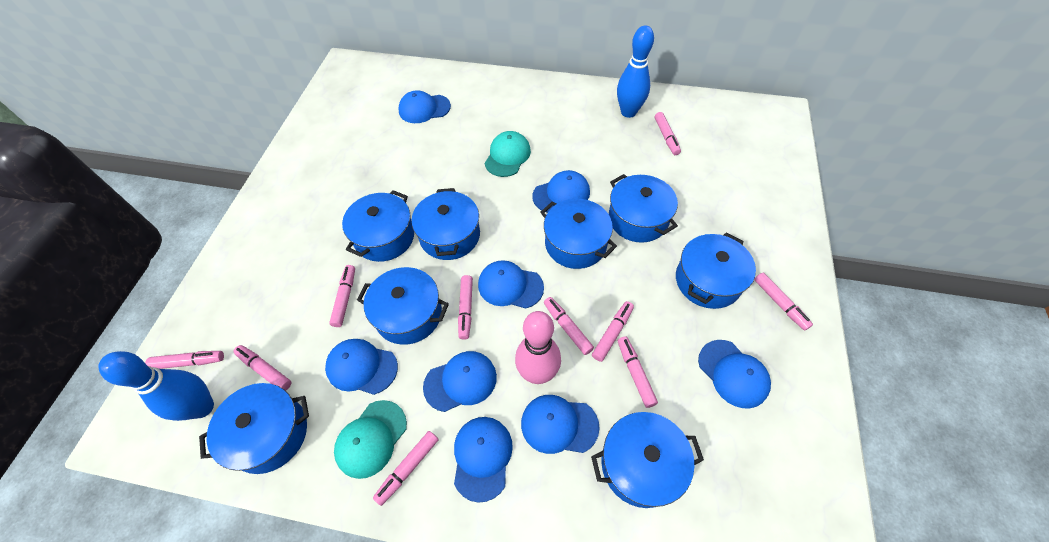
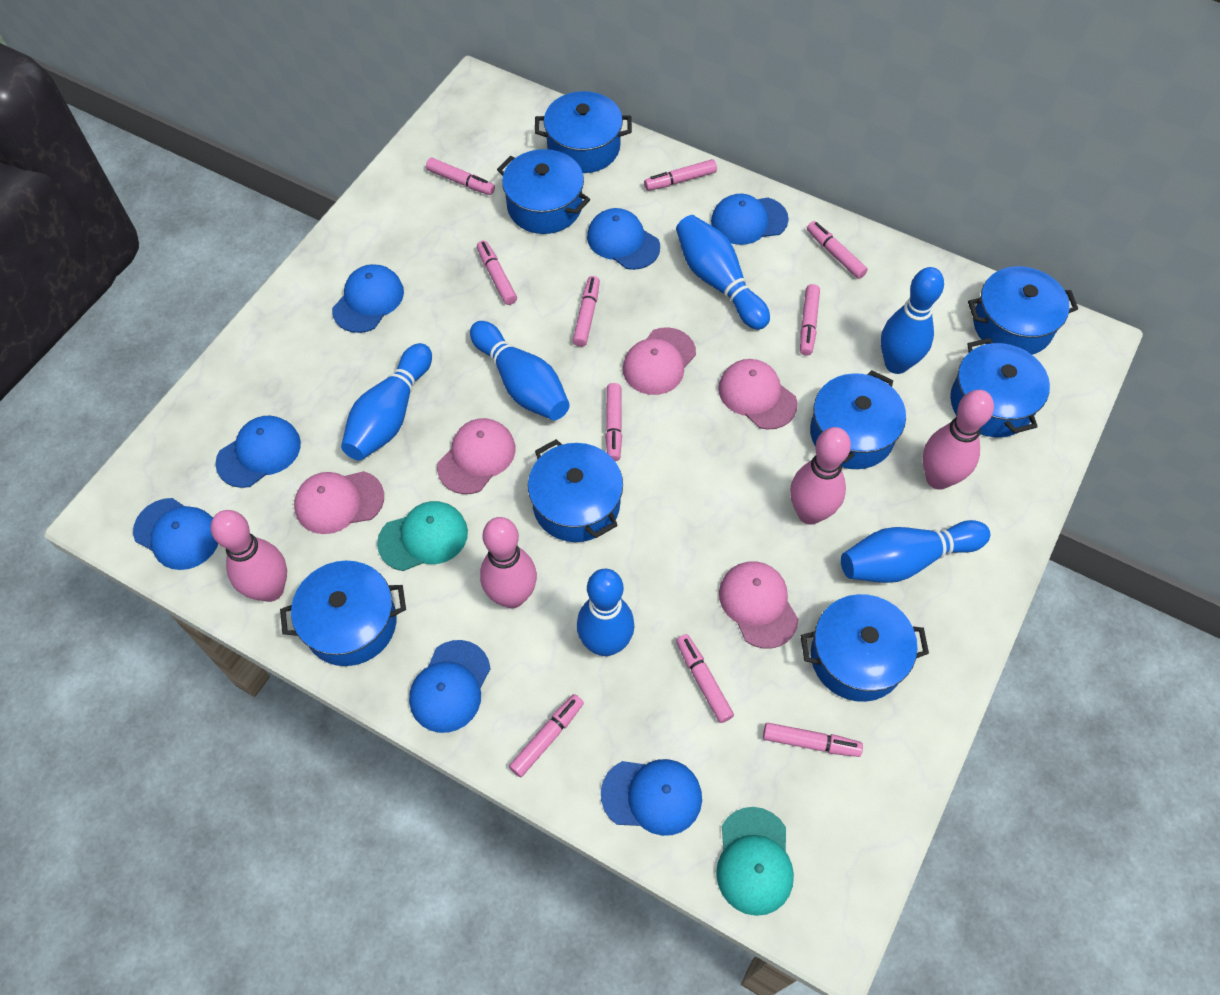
blue bowling pin: [98,351,214,421] [617,26,654,118] = 2 -> [341,343,432,461] [470,321,570,420] [577,569,634,656] [676,215,770,330] [841,520,990,583] [881,267,944,374] = 6
blue cap: [325,339,398,395] [398,90,451,123] [423,351,497,412] [454,417,513,503] [478,260,544,308] [521,395,600,454] [532,170,590,213] [698,340,771,408] = 8 -> [133,498,218,570] [215,416,301,488] [332,264,404,333] [409,640,491,733] [587,208,660,270] [601,759,702,836] [711,194,789,245] = 7
pink bowling pin: [515,311,561,384] = 1 -> [211,510,287,602] [480,517,537,608] [790,427,851,525] [923,390,994,490] = 4
pink cap: none = 0 -> [294,471,384,534] [437,418,515,494] [623,327,696,395] [718,359,797,430] [719,561,799,649] = 5

